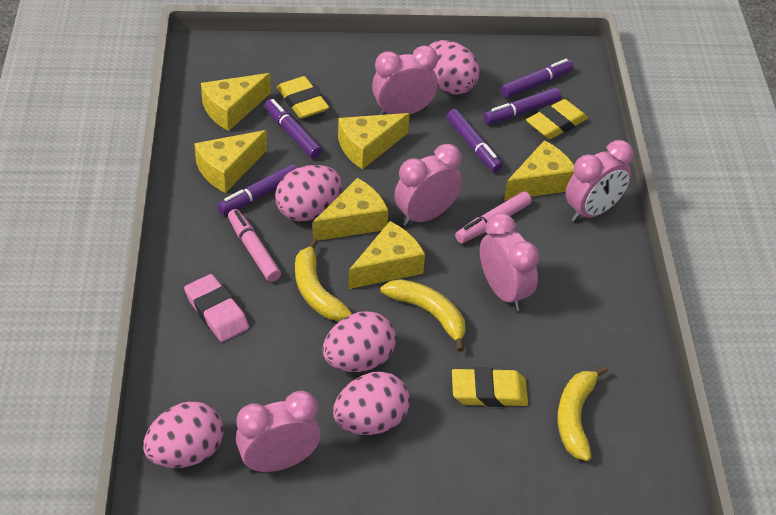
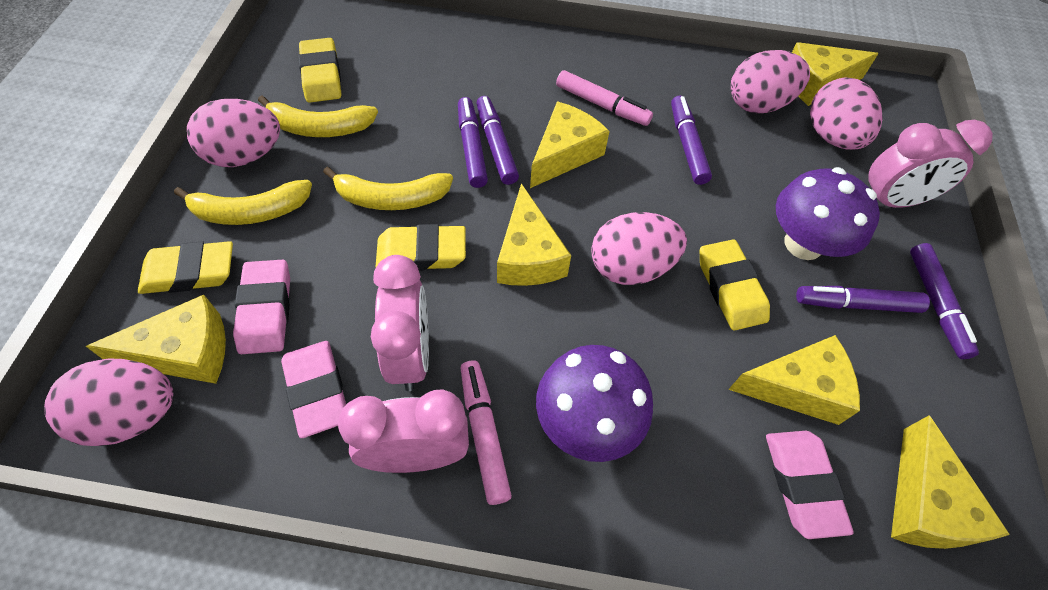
pink clock: [236,391,320,473] [372,45,438,115] [394,144,462,226] [480,213,540,311] [565,140,634,222] = 5 -> [338,389,469,473] [371,255,429,391] [868,120,993,208] = 3
pink eraser: [184,274,249,342] = 1 -> [233,260,290,354] [281,341,346,438] [766,431,854,539] = 3
purple mushroom: none = 0 -> [536,345,653,462] [776,167,880,260] = 2
yellow eraser: [277,76,329,119] [452,367,528,407] [526,99,588,139] = 3 -> [138,241,233,294] [298,38,341,103] [376,224,466,271] [700,239,770,331] = 4

